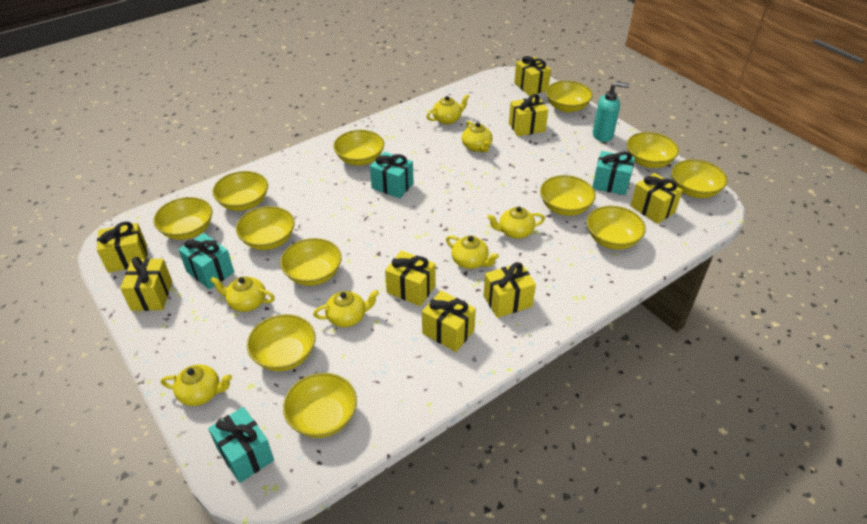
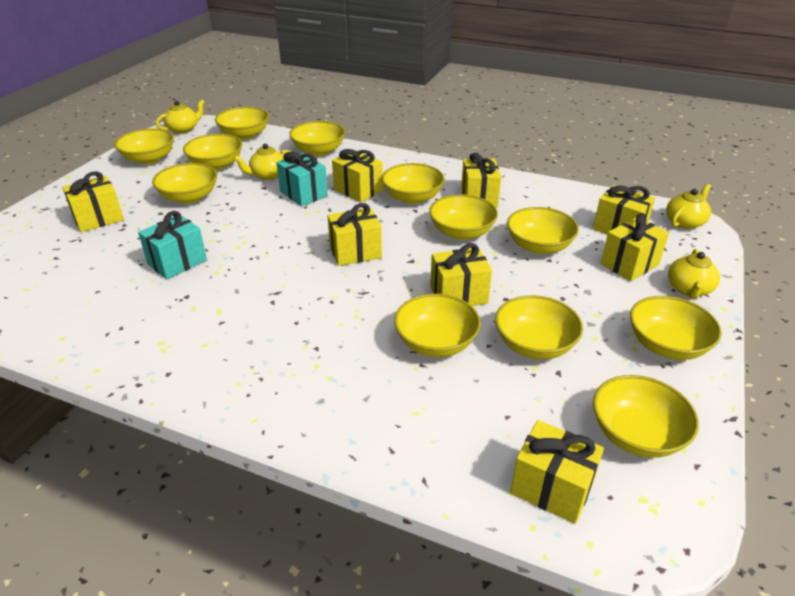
turquoise gift: [178,233,234,289] [208,407,274,483] [370,152,414,198] [593,151,635,195] = 4 -> [138,211,207,279] [276,152,328,206] = 2
turquoise soap dispenser: [593,82,629,142] = 1 -> none = 0
yellow teapot: [161,364,232,406] [210,276,275,312] [313,290,379,327] [427,94,469,124] [446,235,499,269] [462,121,493,152] [487,207,545,239] = 7 -> [156,100,205,134] [234,144,292,180] [666,184,711,229] [668,249,720,299] = 4

